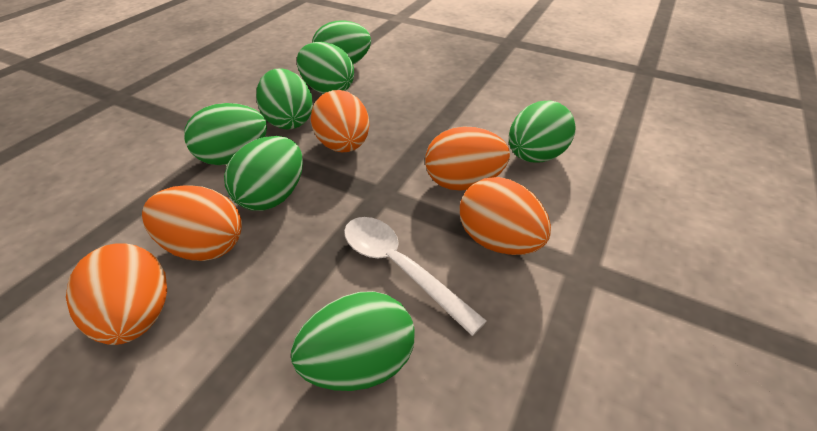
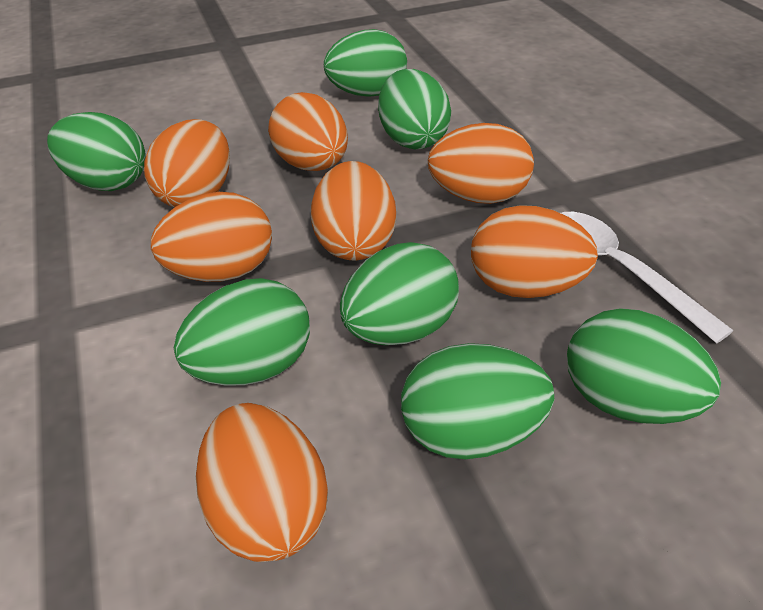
orange egg: [66,243,167,345] [142,185,242,261] [311,90,370,152] [425,126,510,191] [460,177,551,255] = 5 -> [144,119,230,207] [151,192,272,282] [196,403,328,562] [268,92,348,171] [311,161,396,261] [428,123,534,204] [471,205,598,298] = 7

